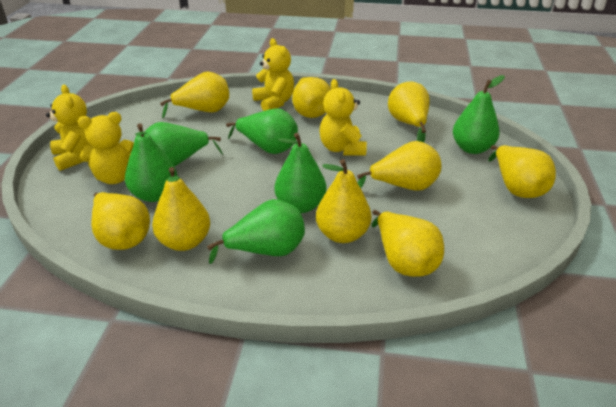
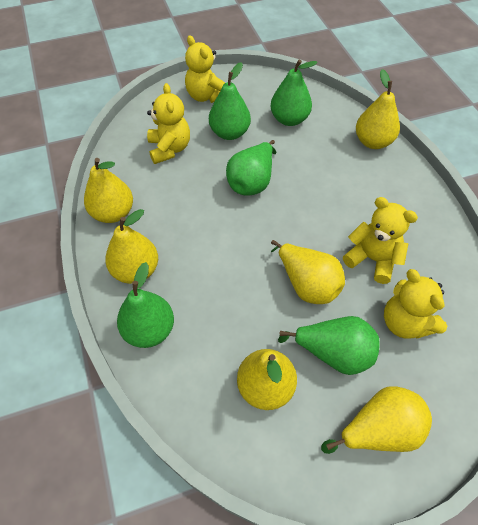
green pear: [125,123,177,202] [145,122,223,167] [207,199,305,264] [226,108,298,154] [275,133,326,213] [453,75,505,154] = 6 -> [117,262,174,348] [209,62,251,140] [226,140,276,196] [270,60,318,126] [278,316,380,375] = 5
yellow pear: [91,192,150,250] [152,167,210,251] [160,71,229,118] [292,77,331,118] [316,159,372,243] [357,141,441,191] [372,210,444,277] [388,81,430,142] [488,145,556,198] = 9 -> [84,158,133,223] [105,209,158,284] [237,349,297,410] [271,240,345,304] [321,387,432,454] [356,69,400,149] = 6

